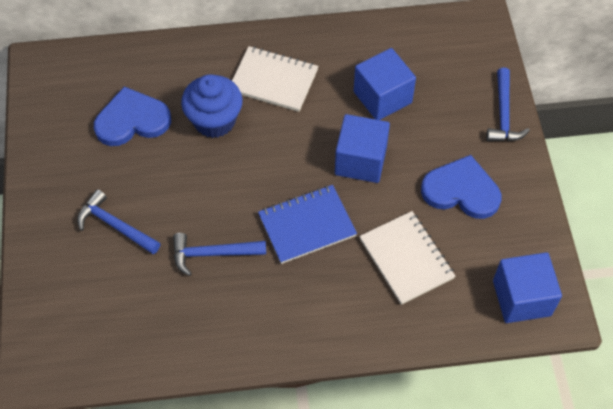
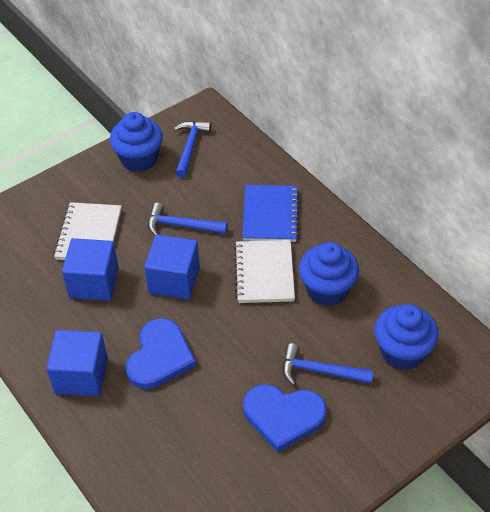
blue cupcake: [181,74,243,138] = 1 -> [110,112,163,172] [299,242,359,306] [374,304,439,370] = 3

